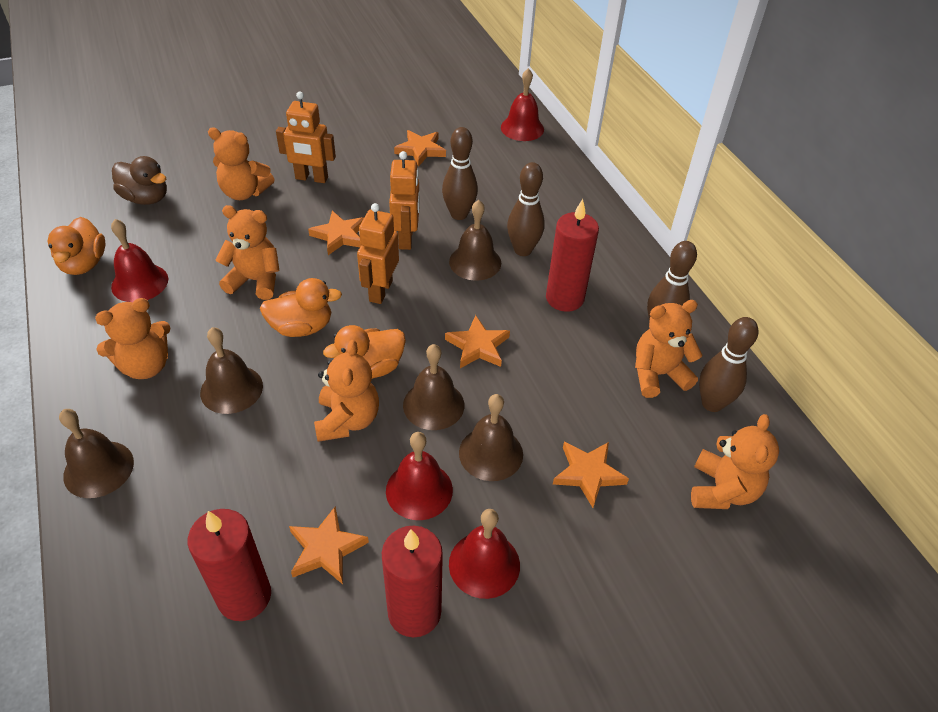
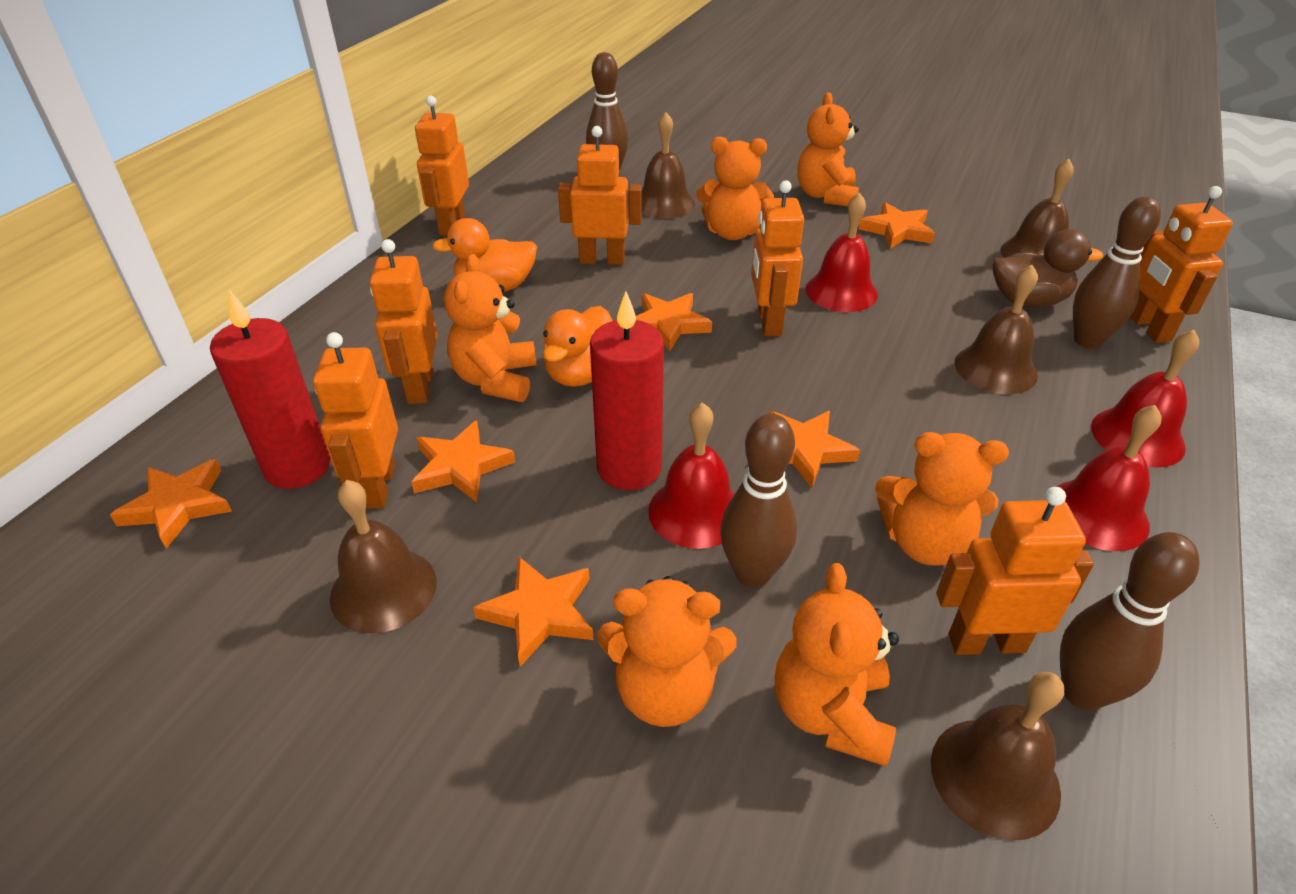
orange duck: [47,217,105,275] [260,278,342,337] [323,325,406,379] = 3 -> [432,218,537,292] [543,306,613,387] = 2
orange robot: [276,92,336,183] [357,203,399,304] [389,151,420,250] = 3 -> [313,332,398,508] [370,239,437,404] [415,96,469,236] [558,126,642,265] [751,180,804,336] [936,487,1094,655] [1130,186,1233,343] = 7
orange star: [289,507,369,584] [308,211,364,255] [394,130,446,167] [445,315,510,368] [553,442,629,508] = 5 -> [110,459,232,549] [411,420,515,502] [473,557,594,667] [636,293,712,351] [769,411,860,488] [859,202,935,249] = 6
red candle: [188,509,271,621] [382,526,443,637] [546,199,599,312] = 3 -> [210,290,331,489] [590,291,664,490] = 2

